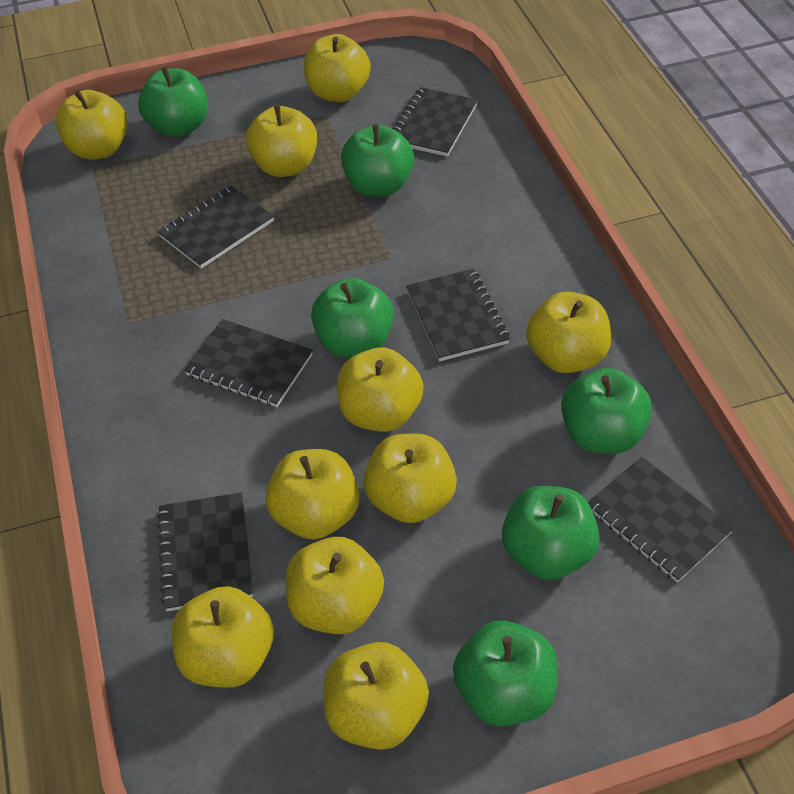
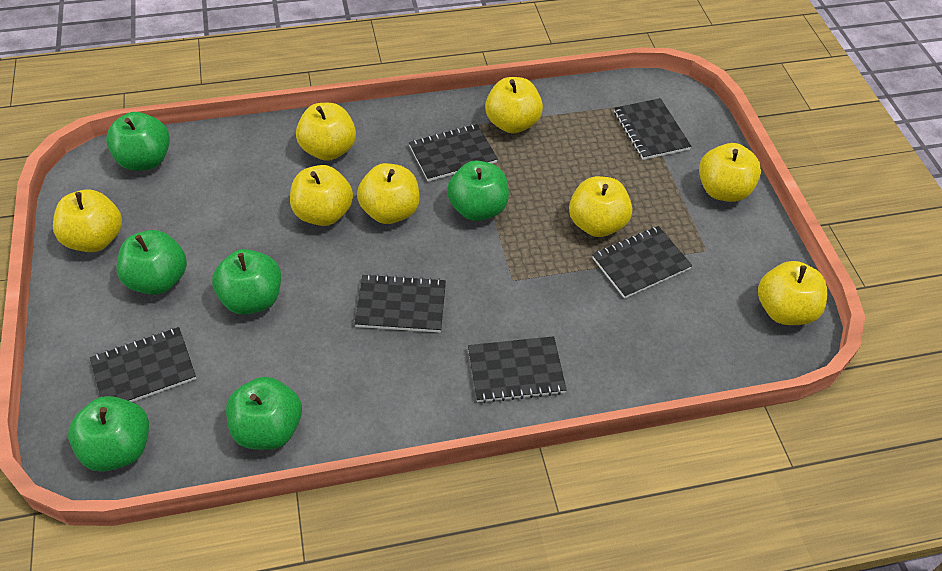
yellow apple: [56,90,128,160] [172,586,274,688] [246,105,317,177] [265,449,360,539] [286,537,384,634] [304,34,370,102] [324,642,429,750] [337,347,424,432] [363,434,457,523] [526,291,611,373] = 10 -> [53,189,122,252] [290,165,353,226] [296,103,356,161] [357,163,420,224] [485,77,543,133] [569,176,632,237] [699,143,761,202] [758,261,828,325] = 8

